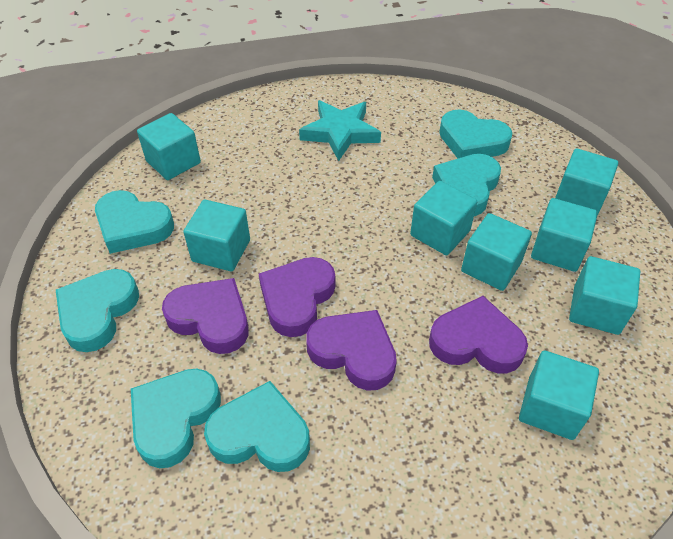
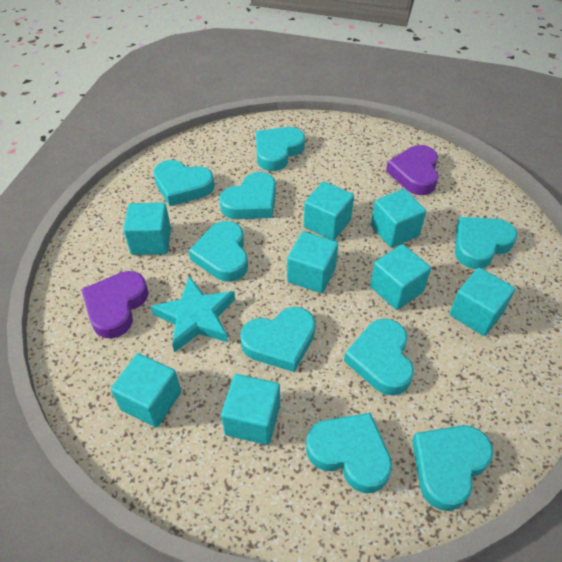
purple heart: [162,278,249,354] [259,257,335,337] [306,310,397,391] [429,296,528,373] = 4 -> [81,271,149,338] [386,145,439,195] = 2
turquoise heart: [56,269,139,352] [95,190,174,254] [131,368,221,468] [204,381,310,472] [432,154,501,216] [439,110,512,158] = 6 -> [153,160,214,206] [188,221,248,282] [219,172,276,219] [240,307,316,372] [256,127,305,171] [306,413,392,493] [344,319,414,396] [412,425,493,511] [455,217,517,269] = 9

